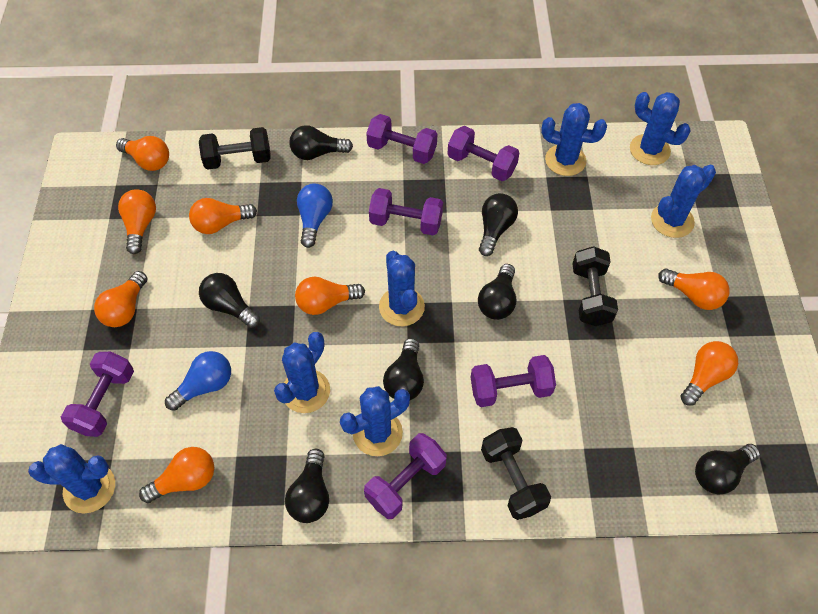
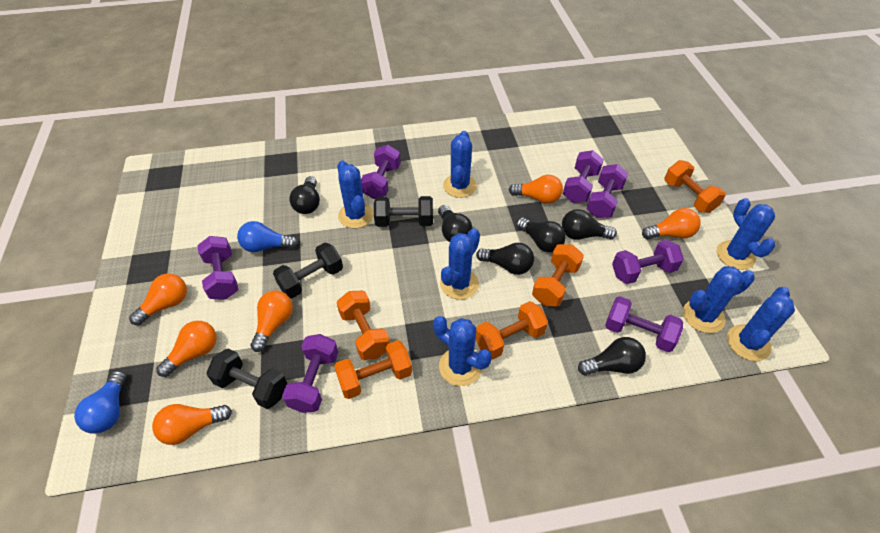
black light bulb: [199,273,260,328] [285,449,329,523] [289,125,353,160] [383,338,424,400] [478,264,516,320] [479,193,518,256] [695,444,760,495] = 7 -> [289,176,320,214] [438,205,473,242] [476,243,534,275] [516,218,566,252] [562,209,617,240] [578,337,646,375] = 6
orange dumbbell: none = 0 -> [334,340,412,399] [336,291,390,360] [475,301,548,360] [532,244,584,307] [665,160,725,213] = 5
orange light bulb: [94,271,147,327] [116,136,169,171] [118,189,156,254] [139,447,214,503] [189,198,257,234] [295,277,365,315] [658,269,730,310] [681,341,738,406] = 8 -> [129,274,187,325] [152,404,232,445] [156,321,217,377] [250,291,293,352] [509,175,563,204] [642,208,701,239] = 6
purple dumbbell: [61,352,134,437] [364,433,447,519] [366,114,437,164] [369,188,443,236] [447,126,519,181] [471,355,556,407] = 6 -> [197,236,238,300] [282,334,338,413] [361,145,401,199] [563,150,604,203] [587,164,628,218] [605,296,683,352] [612,240,684,284] = 7

